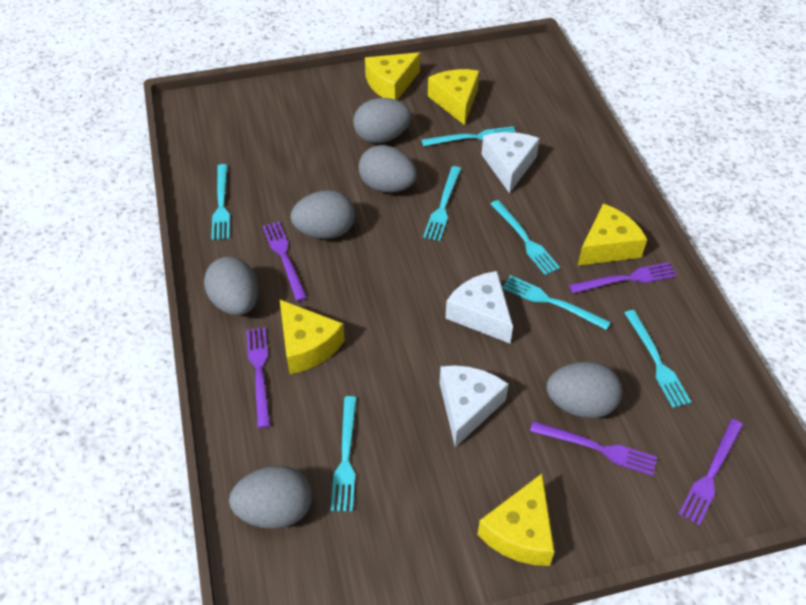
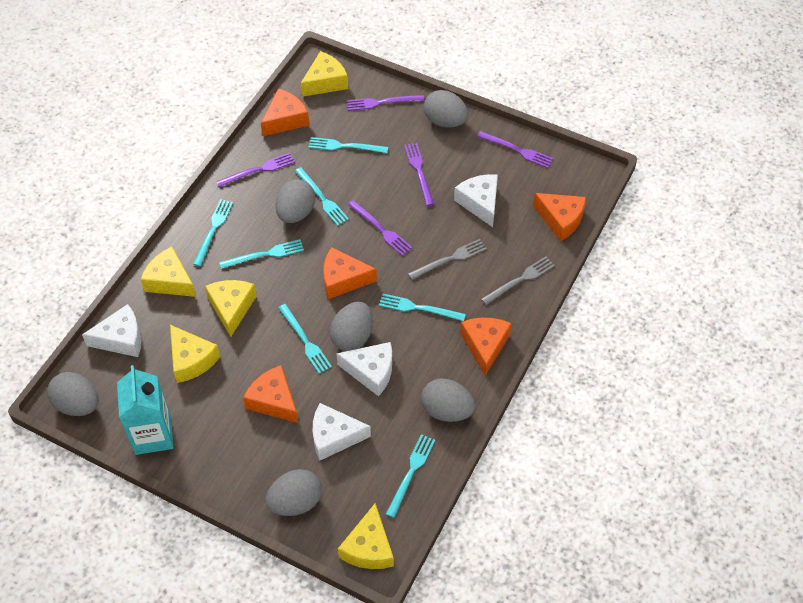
grey fork: none = 0 -> [408,239,487,280] [481,256,555,305] = 2
orange cheese: none = 0 -> [243,365,298,423] [261,88,309,136] [323,247,377,299] [460,318,512,376] [533,193,586,241] = 5
turquoise carton: none = 0 -> [117,365,173,455] = 1
white cheese: [440,365,509,447] [446,271,513,343] [481,132,540,194] = 3 -> [82,304,142,357] [313,403,371,461] [336,342,392,397] [454,174,498,227] = 4

